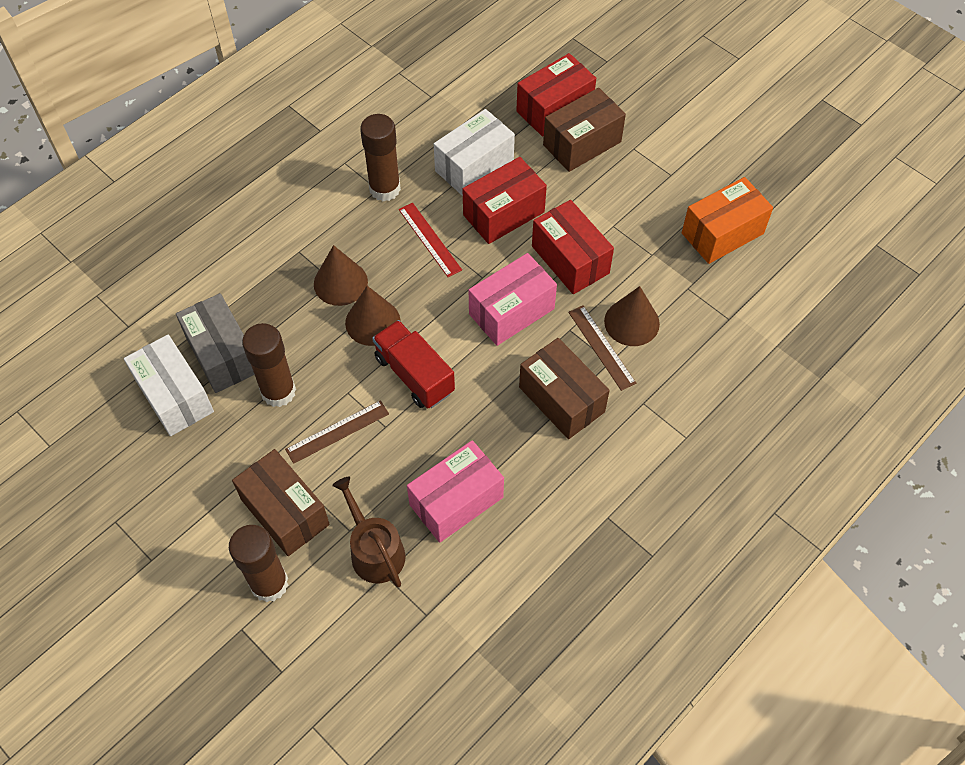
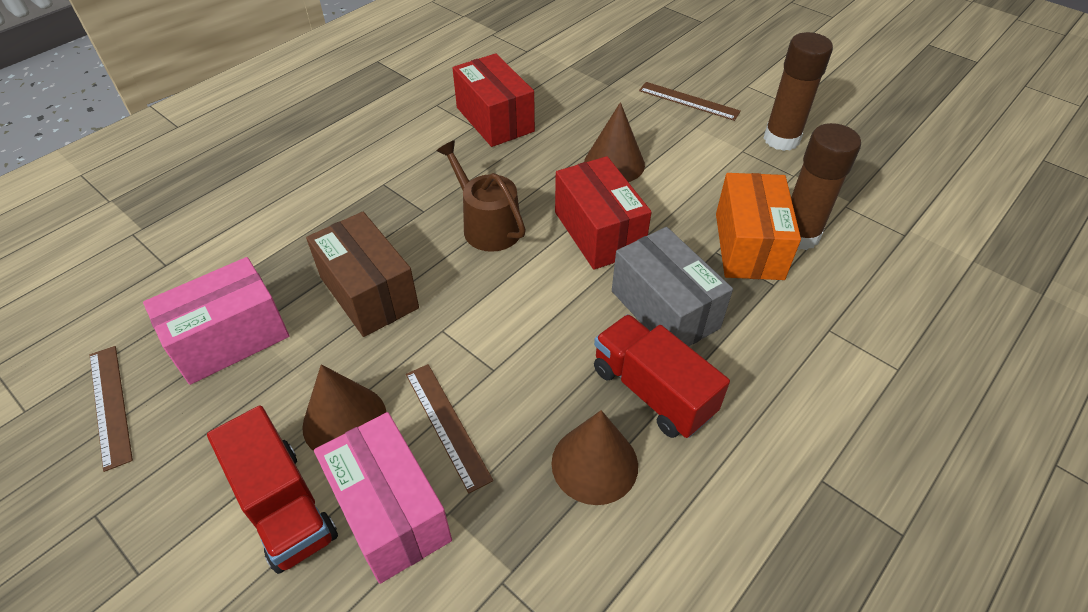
brown box: [232,449,330,556] [519,338,610,439] [543,88,626,172] = 3 -> [306,212,419,337] = 1
brown glue stick: [229,525,288,602] [242,323,296,407] [360,114,401,202] = 3 -> [763,32,833,151] [791,123,861,250] = 2
brown ruler: [285,400,389,464] [568,305,636,391] = 2 -> [90,346,133,472] [406,364,493,493] [639,82,741,121] = 3
red box: [463,157,547,244] [516,53,596,137] [532,200,614,294] = 3 -> [452,53,535,147] [555,156,651,270] = 2
red ruler: [399,203,462,277] = 1 -> none = 0
red truck: [372,320,455,409] = 1 -> [207,405,338,574] [594,314,730,438] = 2
white box: [124,334,214,436] [434,109,515,196] = 2 -> none = 0

